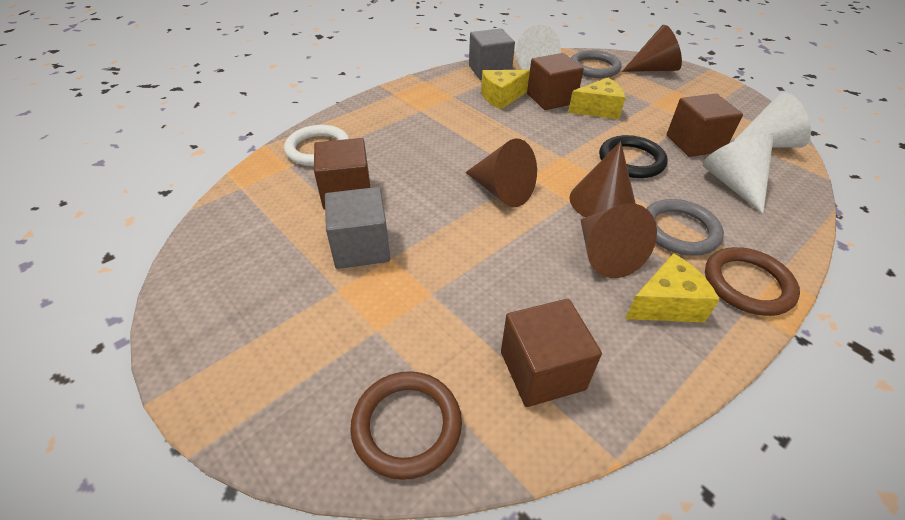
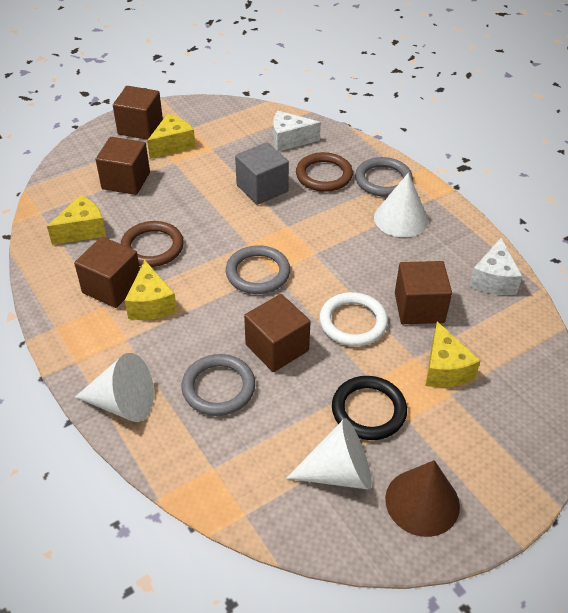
brown cone: [465,138,537,207] [569,141,636,218] [581,203,657,278] [622,25,682,72] = 4 -> [385,460,460,537] = 1
brown cube: [314,138,371,210] [501,299,602,407] [527,53,584,110] [667,94,743,157] = 4 -> [74,237,140,308] [96,137,150,195] [113,86,163,140] [244,294,311,372] [395,261,452,324] = 5
grey cube: [325,187,390,269] [469,28,515,80] = 2 -> [235,142,289,205] = 1
grey ring: [571,50,622,78] [646,199,724,256] = 2 -> [181,354,255,416] [226,245,290,294] [355,157,413,197] = 3
white cheese: none = 0 -> [273,111,321,152] [469,238,523,295] = 2
yellow cheese: [481,70,530,109] [568,78,625,119] [625,253,720,323] = 3 -> [47,195,106,245] [125,260,177,320] [147,114,196,159] [426,321,481,387] = 4

